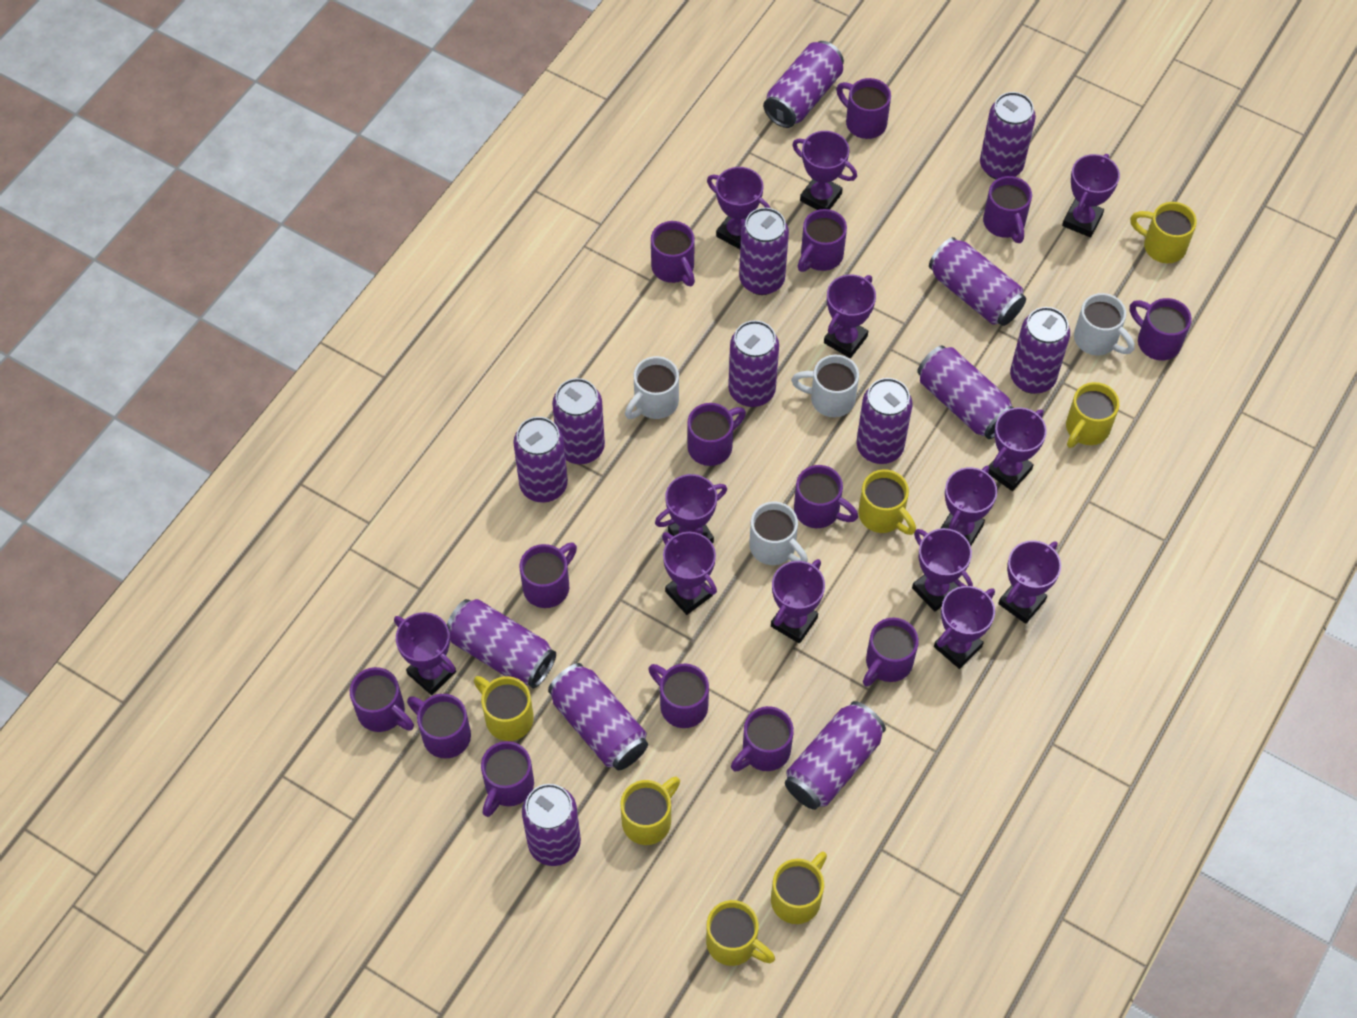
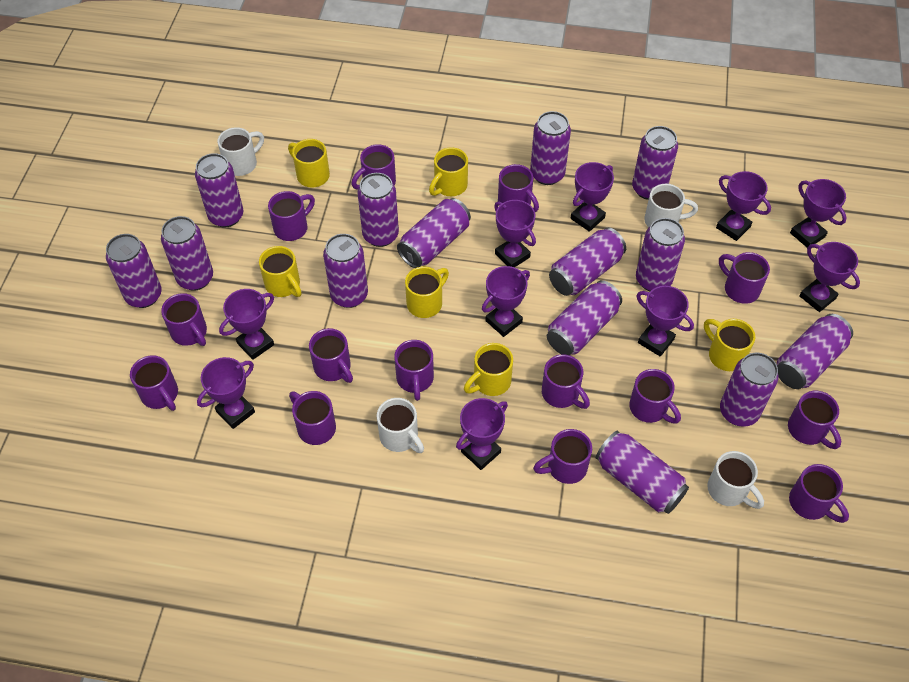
purple trophy: [394,612,456,695] [655,474,727,543] [662,532,717,615] [707,167,770,249] [771,559,825,644] [792,131,857,210] [824,274,876,358] [912,528,973,611] [934,586,995,669] [940,466,997,546] [988,407,1047,491] [998,540,1061,624] [1062,154,1120,237] = 13 -> [197,357,255,429] [219,289,274,360] [456,398,508,470] [482,266,530,337] [494,200,536,267] [570,162,614,232] [636,286,694,357] [716,171,771,241] [790,179,847,248] [799,242,860,312] = 10
yellow mug: [474,676,534,741] [620,777,680,845] [706,900,775,966] [771,852,827,924] [859,469,916,535] [1066,382,1120,448] [1130,202,1197,263] = 7 -> [259,246,302,297] [288,139,330,187] [405,266,449,318] [429,147,468,196] [464,343,513,396] [704,319,755,371] = 6

